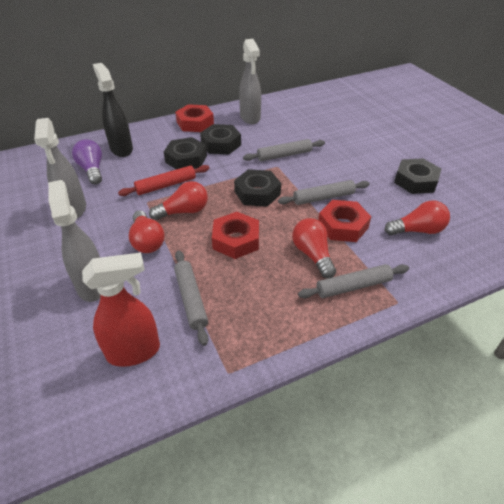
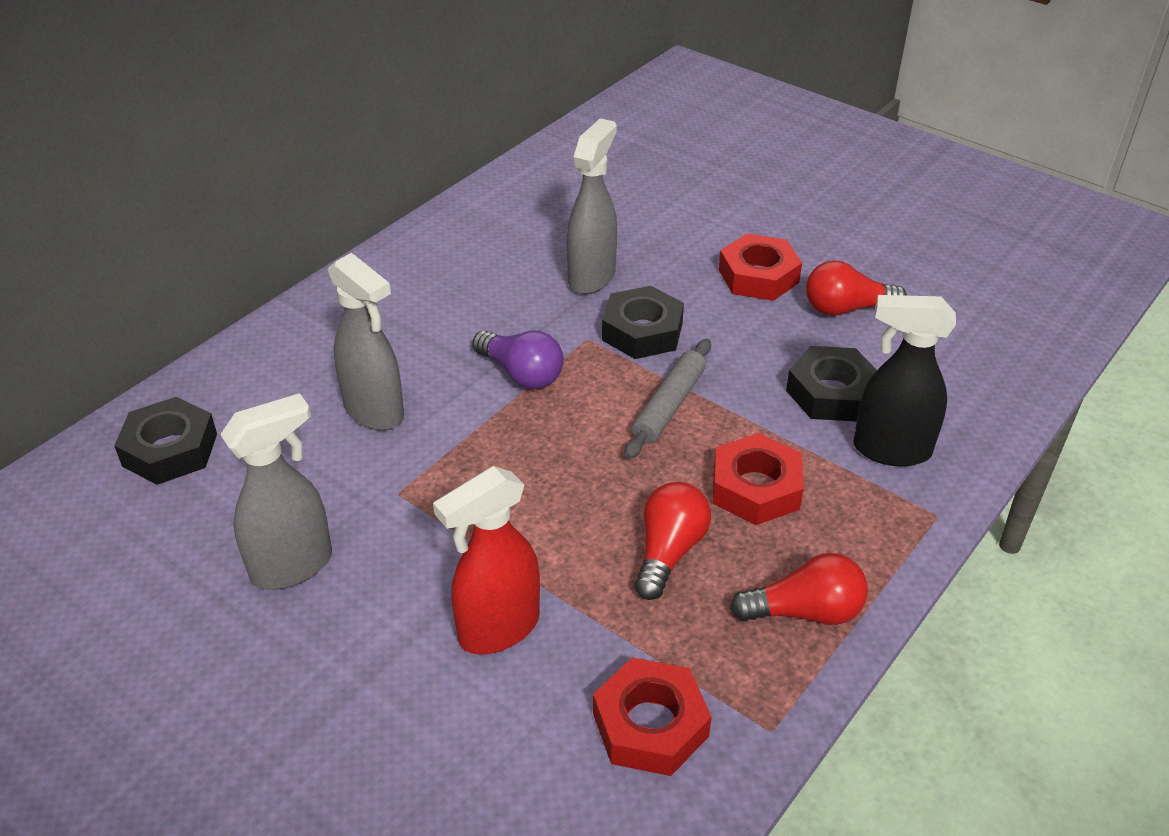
black nut: [164,137,207,169] [200,124,241,155] [234,169,281,207] [394,158,441,194] = 4 -> [114,397,217,485] [602,286,684,359] [786,346,877,422] = 3
grey rolling pin: [174,250,208,346] [243,139,325,161] [278,180,370,205] [298,264,409,298] = 4 -> [625,339,711,459] = 1
red light bulb: [129,211,165,253] [149,181,208,220] [292,218,336,278] [385,200,450,236] = 4 -> [634,482,711,600] [730,553,868,625] [806,260,907,316] = 3
red rolling pin: [118,165,209,196] = 1 -> none = 0

